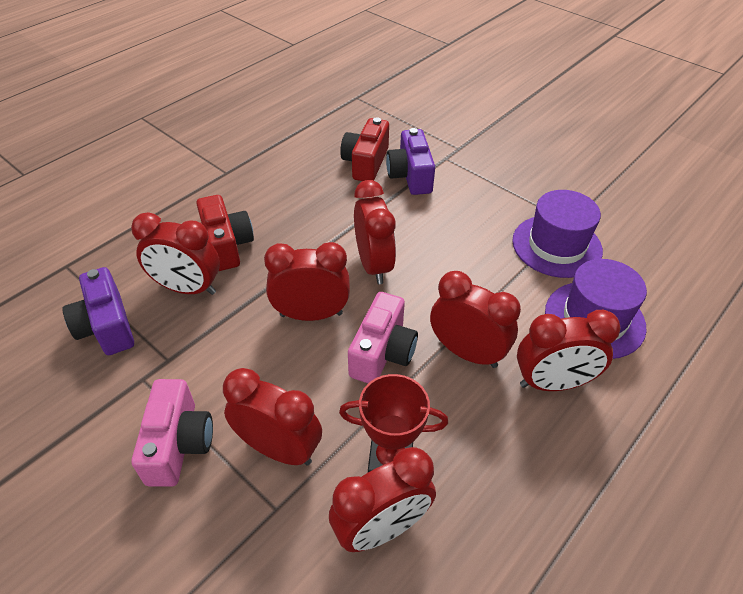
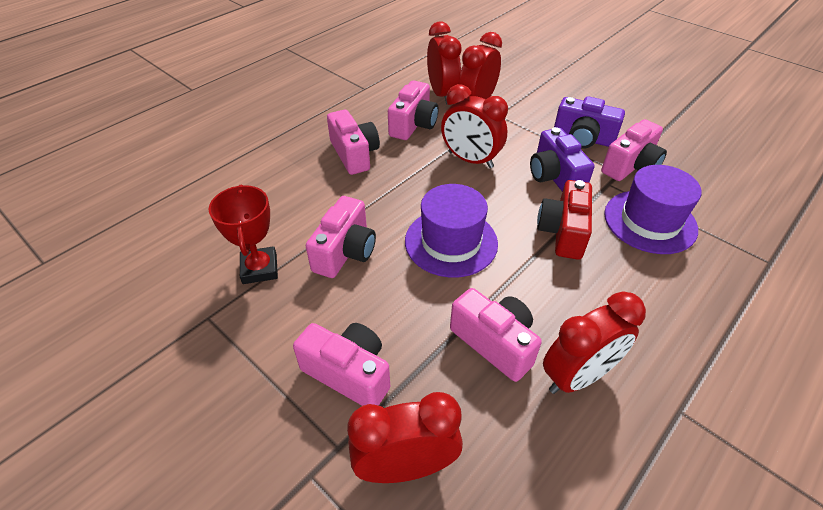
pink camera: [132,379,213,487] [348,292,418,383] = 2 -> [293,323,390,406] [306,196,376,278] [327,110,380,175] [388,80,438,140] [450,288,542,382] [601,119,667,181] = 6
red camera: [196,195,254,271] [340,117,389,181] = 2 -> [537,180,592,260] = 1
red clock: [131,212,220,295] [223,368,322,465] [264,242,350,321] [329,447,436,552] [354,180,396,284] [430,271,521,368] [517,310,621,391] = 7 -> [347,392,463,483] [427,22,461,105] [441,84,508,168] [458,32,502,99] [543,291,646,394] = 5

